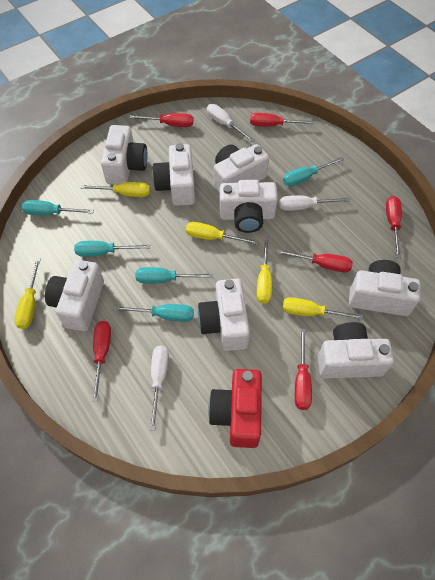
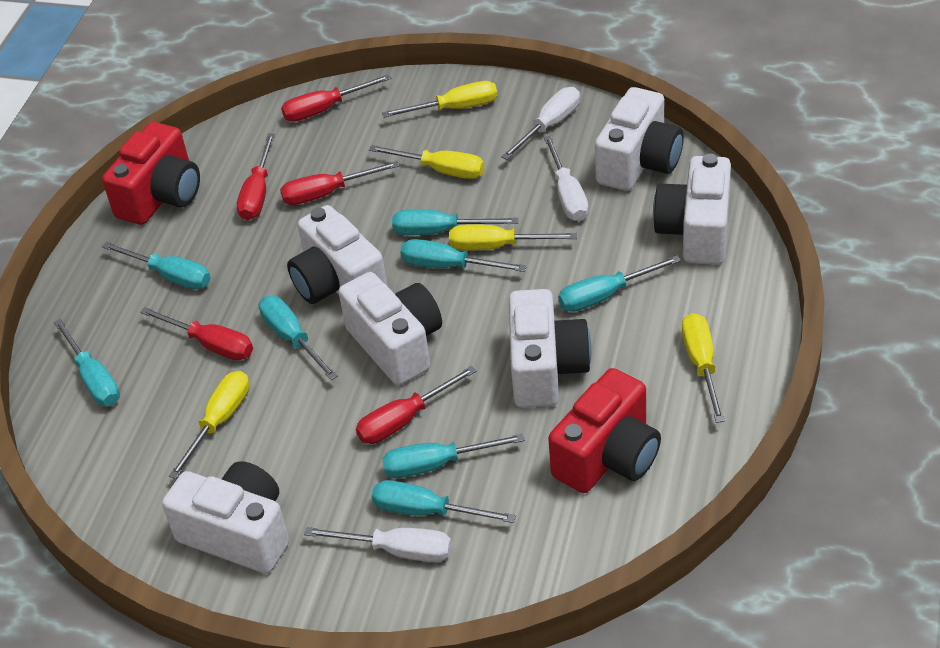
red camera: [208,369,262,448] = 1 -> [102,122,200,225] [548,368,661,493] = 2
red screwdriver: [92,321,111,402] [130,113,194,127] [250,113,314,127] [276,249,353,272] [295,329,312,410] [386,196,402,258] = 6 -> [140,307,253,360] [237,134,275,220] [280,161,400,205] [281,74,392,122] [356,366,477,444] = 5
turquoise screwdriver: [22,200,94,216] [74,241,150,257] [114,304,194,322] [135,267,213,284] [283,157,344,186] = 5 -> [54,319,120,406] [102,242,211,289] [259,296,338,380] [371,480,516,523] [382,434,525,478] [392,209,519,235] [400,239,527,272] [558,255,681,312] = 8
white camera: [45,260,104,331] [101,125,148,185] [152,143,195,206] [198,279,250,351] [214,144,269,193] [219,180,278,233] [318,322,394,378] [349,260,420,316] = 8 -> [162,461,289,573] [287,205,387,304] [338,272,442,385] [509,289,592,408] [595,87,684,191] [653,154,731,265] = 6

